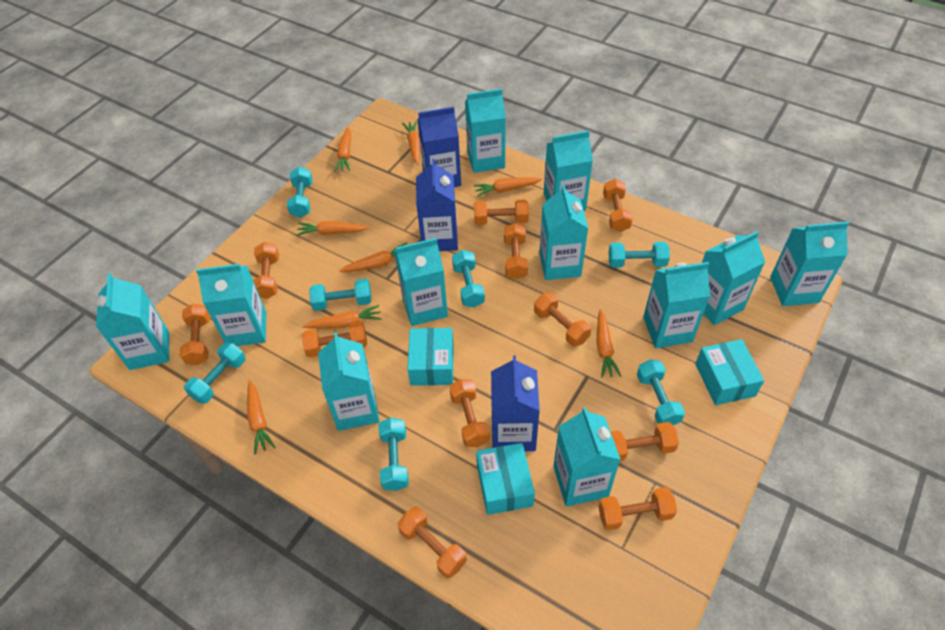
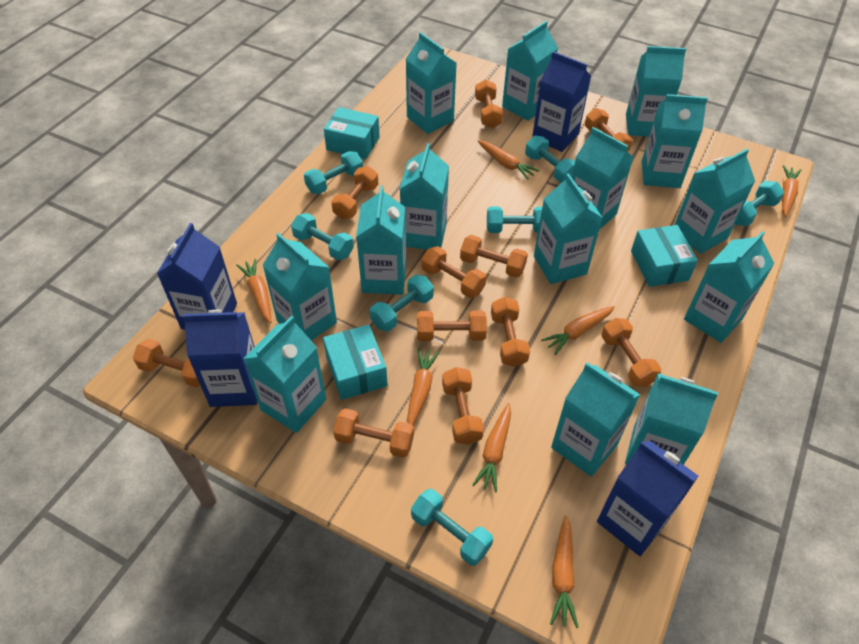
blue carton: [416,159,458,251] [417,107,461,187] [491,356,540,451] = 3 -> [157,223,237,330] [182,310,257,407] [532,51,591,152] [597,440,699,556] = 4
orange carrot: [247,380,275,455] [296,221,368,236] [302,305,382,329] [334,127,351,172] [339,242,407,272] [402,120,420,165] [473,177,542,197] [596,309,621,378] = 8 -> [236,259,271,323] [407,348,440,425] [472,403,511,492] [478,140,539,180] [541,306,615,355] [550,515,579,628] [782,165,801,217] = 7
turquoise carton: [96,273,169,370] [196,264,266,346] [318,332,379,431] [394,238,448,326] [465,89,506,173] [539,185,588,280] [544,130,593,211] [553,407,621,507] [643,262,711,348] [702,231,765,325] [770,222,849,306] = 11 -> [243,316,326,433] [263,233,337,340] [356,185,406,295] [400,143,449,250] [406,32,457,134] [502,21,558,121] [534,173,603,284] [551,362,640,477] [572,127,633,230] [625,373,718,465] [626,46,686,137] [642,94,708,188] [675,149,755,254] [684,231,774,343] = 14

